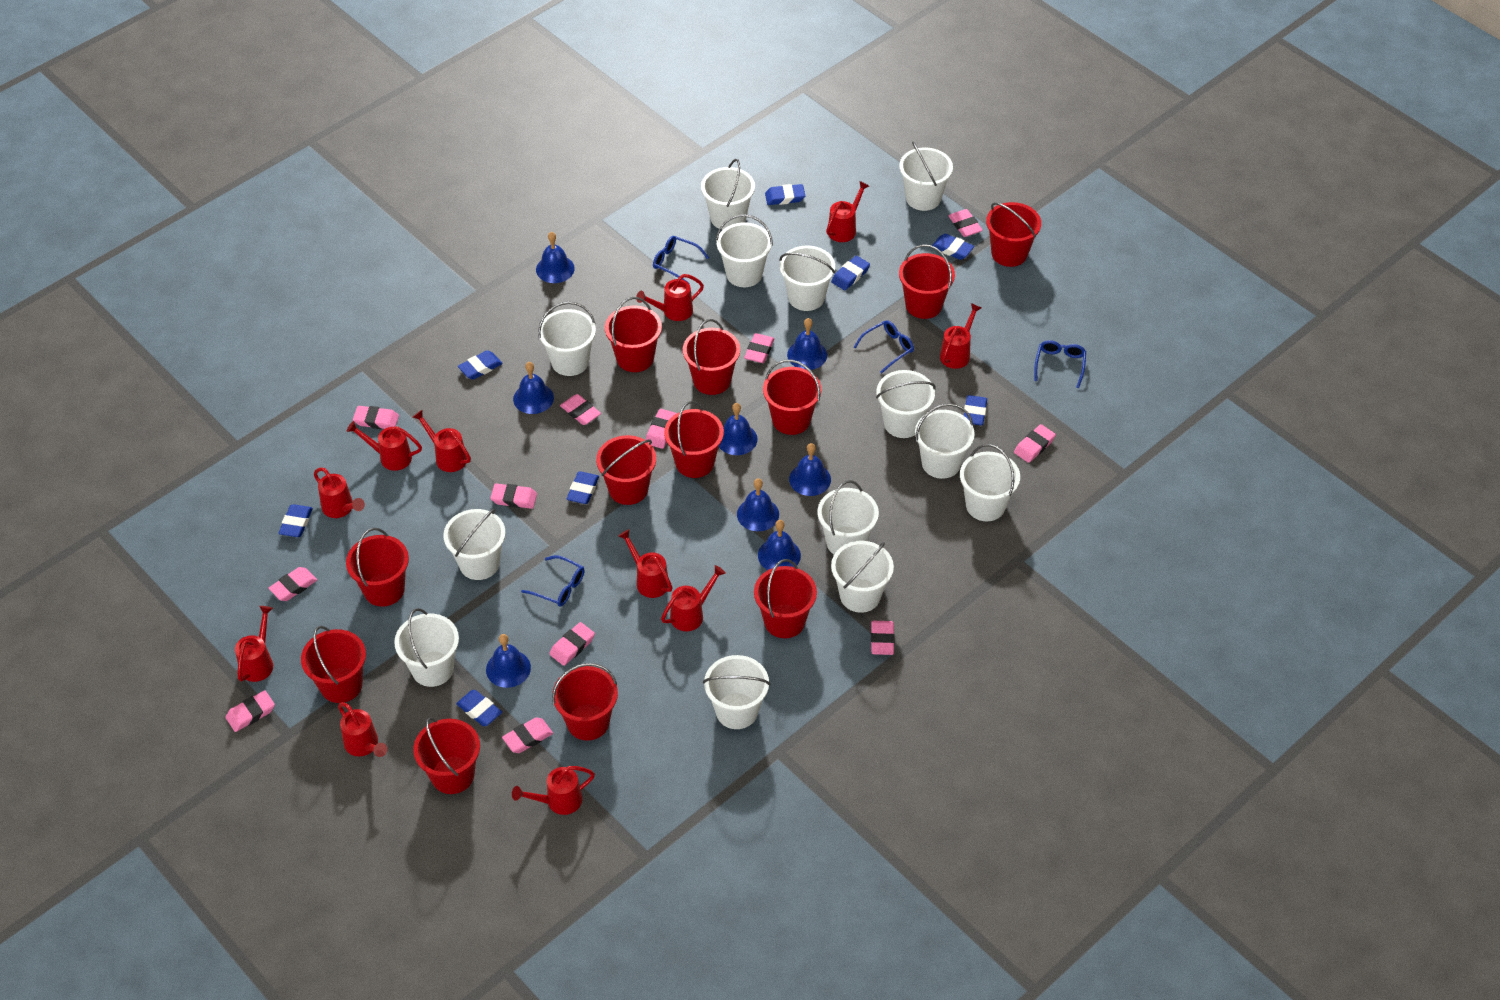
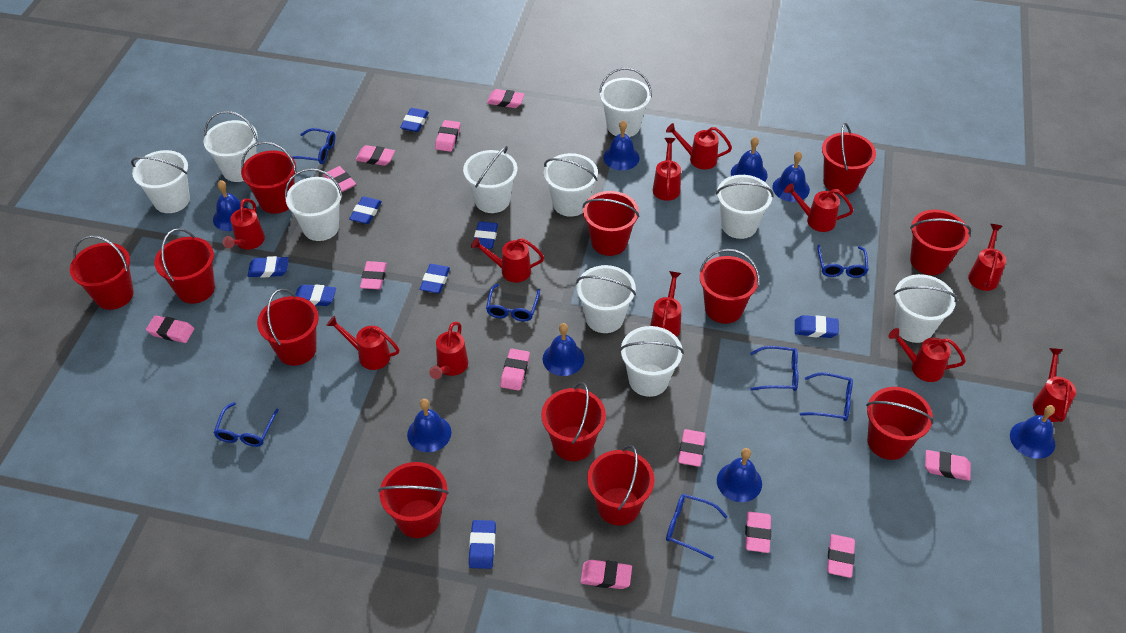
blue glasses: [521,555,584,607] [653,236,709,283] [854,320,914,374] [1034,340,1086,388] = 4 -> [213,402,279,447] [292,128,335,164] [486,284,540,322] [666,494,728,559] [750,346,798,391] [800,372,853,421] [817,245,868,278] = 7
white bucket: [394,608,459,687] [443,509,506,580] [538,302,596,376] [701,159,755,230] [703,655,770,729] [716,214,773,287] [780,246,835,311] [817,480,879,554] [831,541,894,613] [876,370,936,438] [899,141,953,211] [915,403,975,479] [960,444,1020,521] = 13 -> [131,150,190,213] [204,111,258,182] [285,168,343,241] [463,146,517,213] [544,153,598,217] [576,265,636,333] [599,67,652,137] [620,326,684,397] [716,175,774,239] [894,274,958,343] = 10

